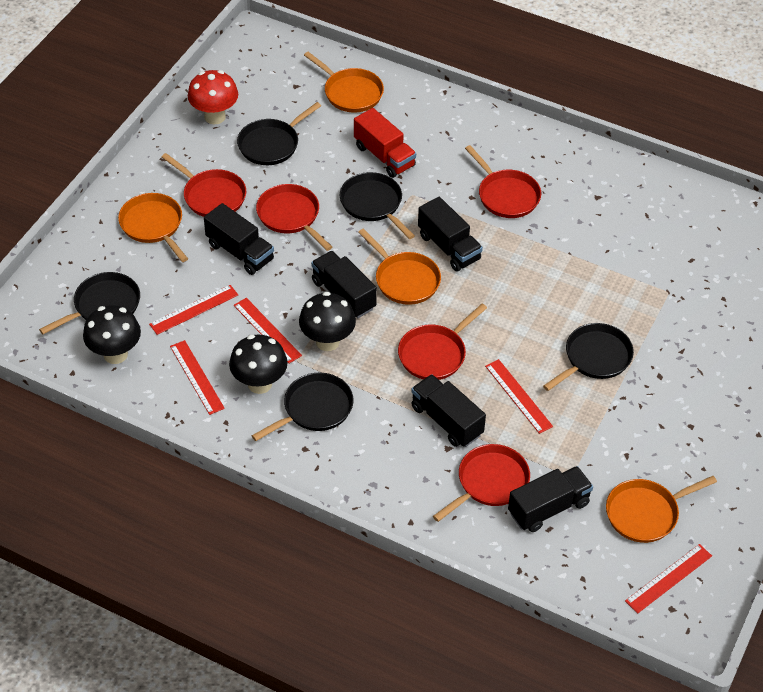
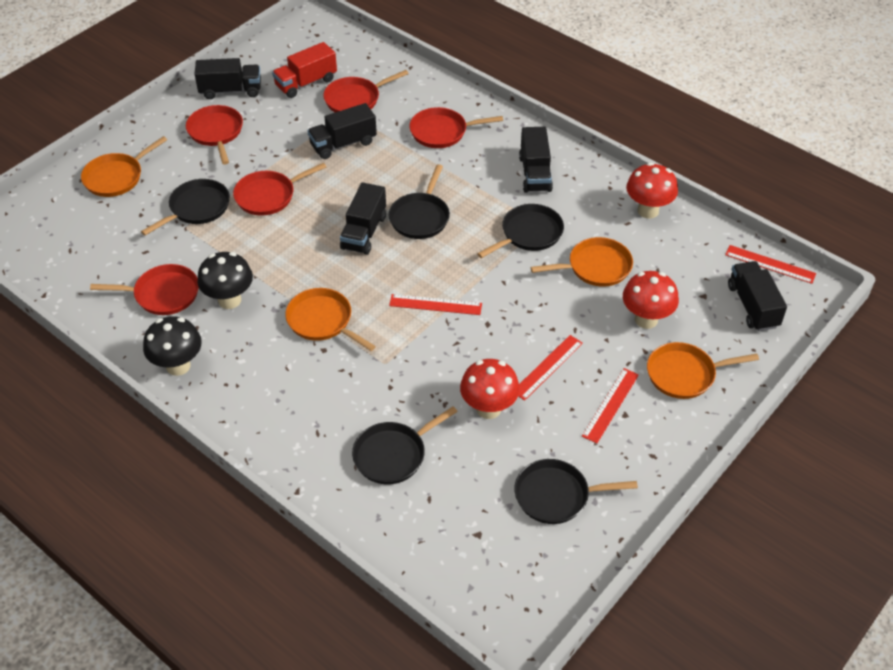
black mushroom: [83,305,141,364] [229,335,288,394] [299,292,356,351] = 3 -> [143,316,202,376] [197,252,253,309] = 2
red mushroom: [188,70,238,124] = 1 -> [460,359,520,419] [623,271,679,329] [626,162,678,219] = 3
red ruler: [149,285,238,335] [170,340,225,415] [234,298,302,363] [485,359,553,434] [625,544,712,614] = 5 -> [389,294,482,315] [518,335,583,401] [582,368,639,443] [725,245,816,284] = 4

